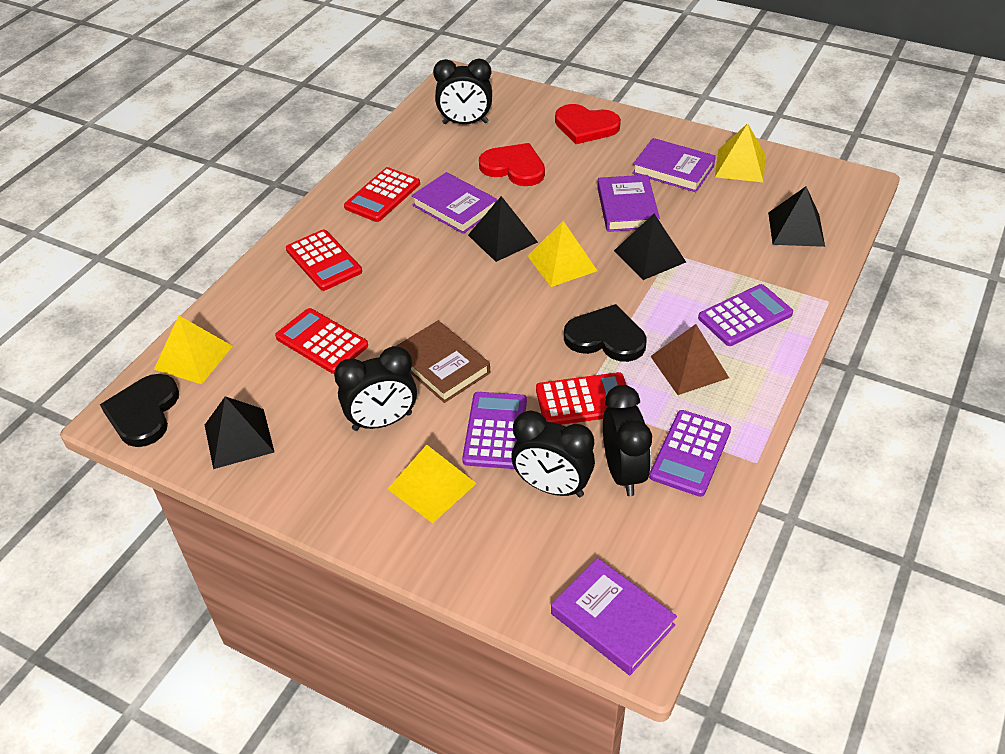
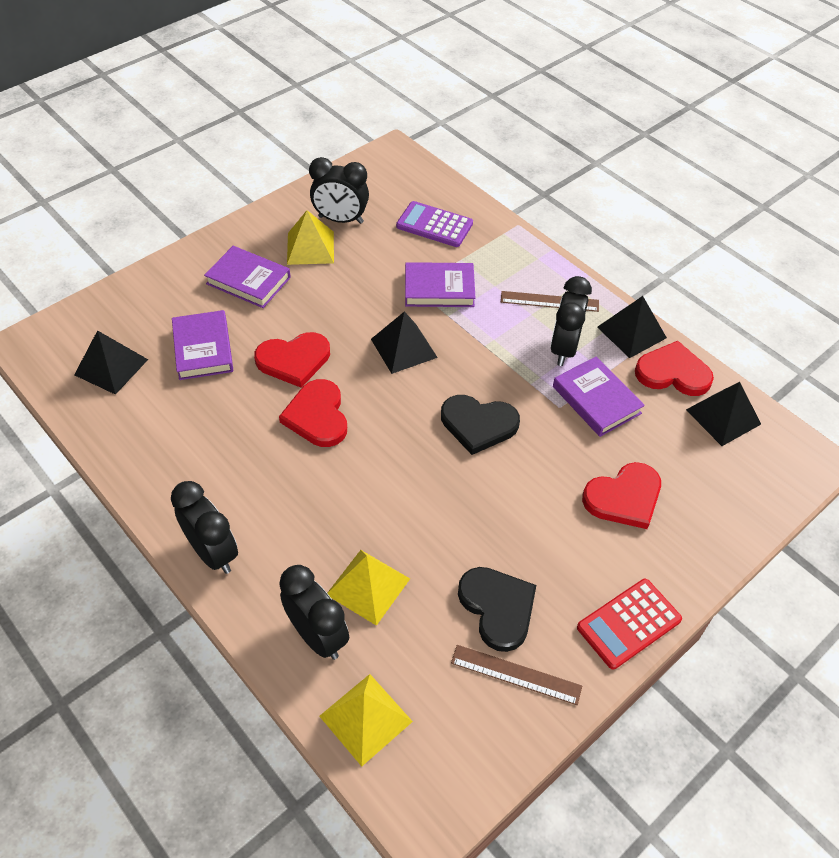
brown book: [396,321,490,403] = 1 -> none = 0
brown pyramid: [650,324,729,395] = 1 -> none = 0
brown ruler: none = 0 -> [451,645,582,705] [501,291,599,312] = 2
purple calculator: [462,392,527,469] [649,410,731,497] [698,284,793,346] = 3 -> [396,201,473,247] = 1
red calculator: [275,308,368,374] [286,229,362,291] [344,167,420,222] [536,372,626,425] = 4 -> [577,579,682,670] = 1
red heart: [479,143,545,186] [555,104,621,144] = 2 -> [254,332,330,388] [279,379,347,447] [582,462,661,529] [635,341,714,396] = 4
yellow pyramid: [154,316,233,384] [388,445,477,523] [528,221,597,287] [715,123,766,182] = 4 -> [287,210,334,265] [319,674,413,766] [327,550,410,626] = 3

